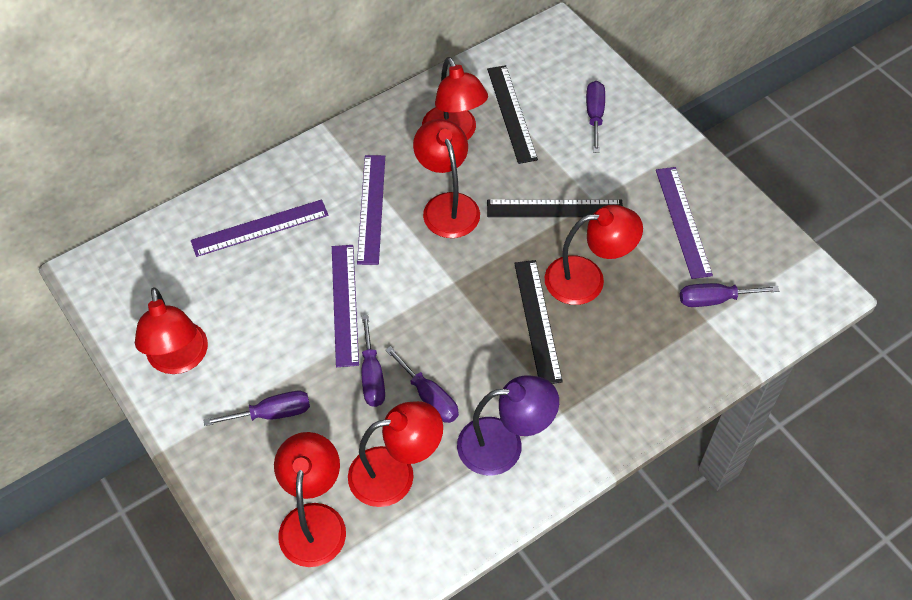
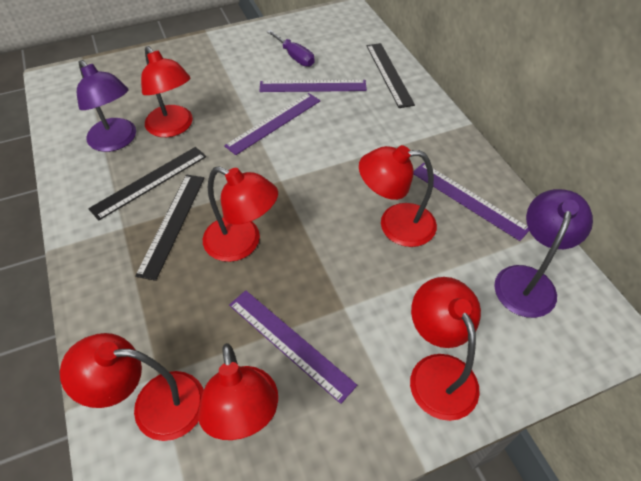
purple lamp: [457,375,559,476] = 1 -> [77,60,136,152] [494,189,593,318] = 2
purple screwdriver: [203,391,310,426] [361,315,385,407] [385,346,459,423] [586,81,605,153] [680,283,779,307] = 5 -> [267,30,315,67] = 1

